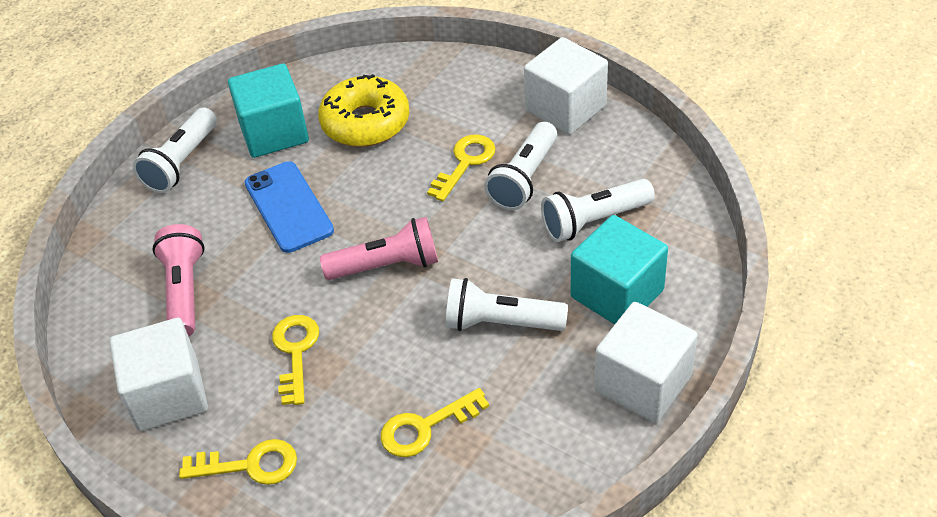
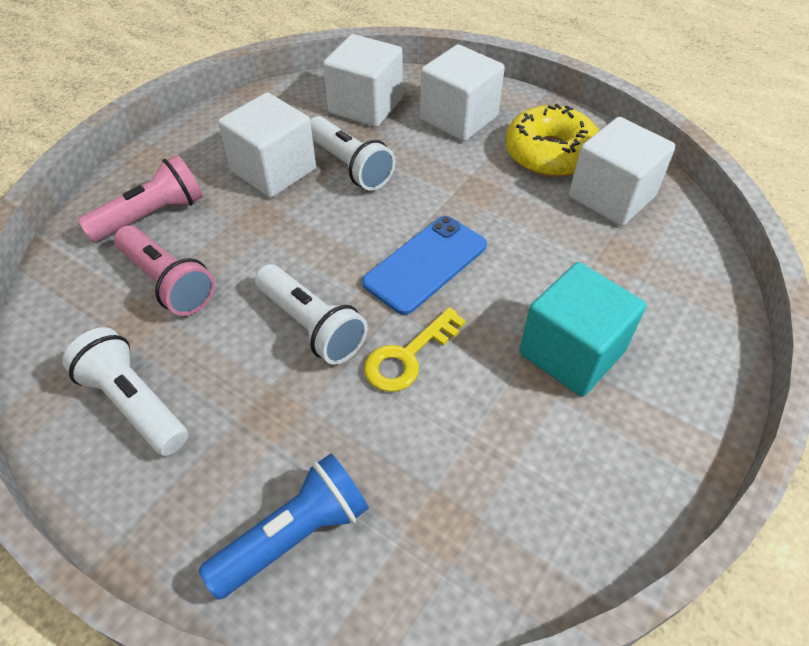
blue flashlight: none = 0 -> [199,453,369,600] = 1
turquoise cube: [228,63,309,158] [571,215,668,325] = 2 -> [519,262,646,397] = 1
white cube: [109,318,208,431] [524,37,608,135] [595,302,698,423] = 3 -> [218,93,316,198] [323,34,403,127] [420,44,505,141] [569,117,676,226] = 4
white flashlight: [133,108,217,193] [446,278,568,331] [484,122,557,210] [541,179,655,242] = 4 -> [62,327,188,456] [255,264,368,365] [310,116,395,191] = 3
yellow key: [179,439,297,485] [272,315,319,405] [381,388,489,457] [427,134,496,201] = 4 -> [364,307,466,392] = 1

